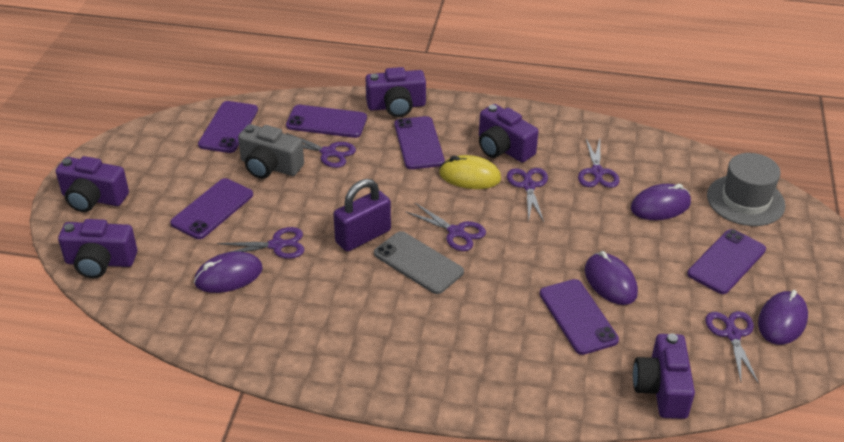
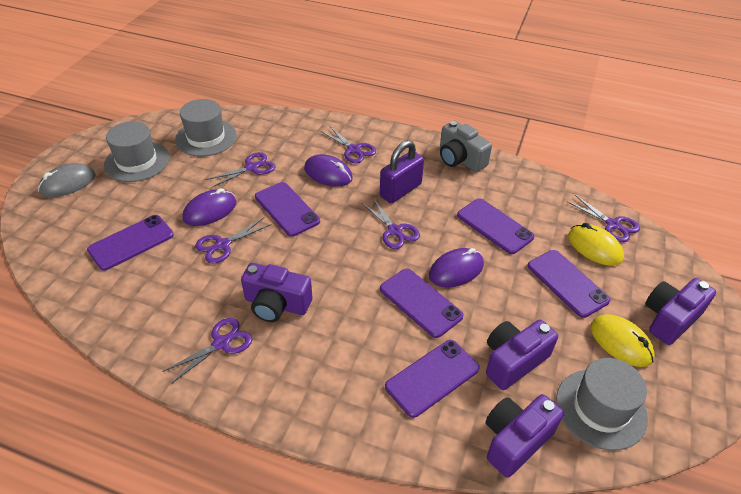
grey hat: [707,153,785,226] = 1 -> [104,121,169,182] [175,99,237,157] [556,358,648,450] = 3
grey mouse: none = 0 -> [38,163,96,197] = 1
grey phone: [374,231,464,294] = 1 -> none = 0
purple camera: [56,156,129,212] [58,219,137,278] [365,67,426,117] [479,104,538,163] [633,334,695,419] = 5 -> [241,263,313,322] [485,394,564,478] [486,320,558,390] [645,278,716,345] = 4
purple mouse: [194,251,263,293] [585,251,638,305] [631,184,691,220] [758,290,808,345] = 4 -> [183,188,236,226] [304,154,353,187] [429,248,484,287] = 3
yellow mouse: [439,155,501,189] = 1 -> [568,223,624,266] [591,314,655,367] = 2

